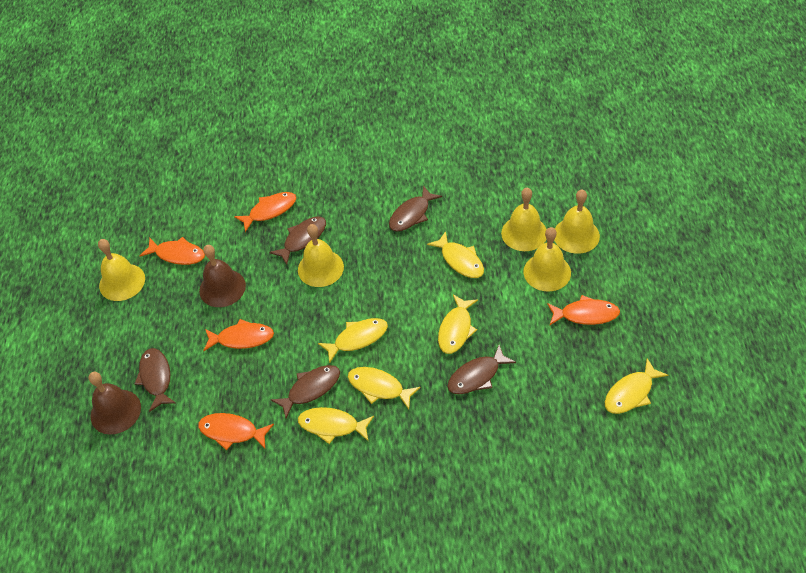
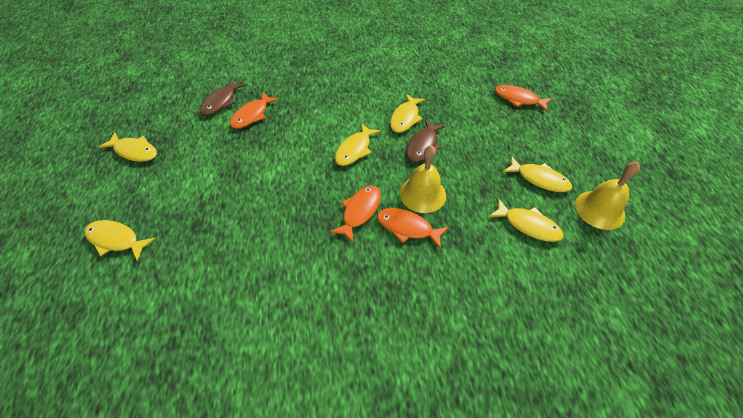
brown bell: [89,372,141,435] [199,245,246,307] = 2 -> none = 0
brown fish: [135,348,176,412] [269,216,326,265] [271,365,340,418] [389,185,442,231] [447,345,516,394] = 5 -> [200,80,246,115] [406,119,445,162] = 2
orange fish: [140,237,205,265] [198,413,274,450] [203,319,274,351] [234,192,296,232] [547,295,620,325] = 5 -> [230,92,279,129] [330,186,381,243] [377,208,449,249] [495,85,552,112] = 4
yellow bell: [98,239,145,301] [298,224,344,287] [501,188,547,251] [523,227,571,292] [554,189,600,254] = 5 -> [400,145,446,213] [575,162,640,230] = 2

